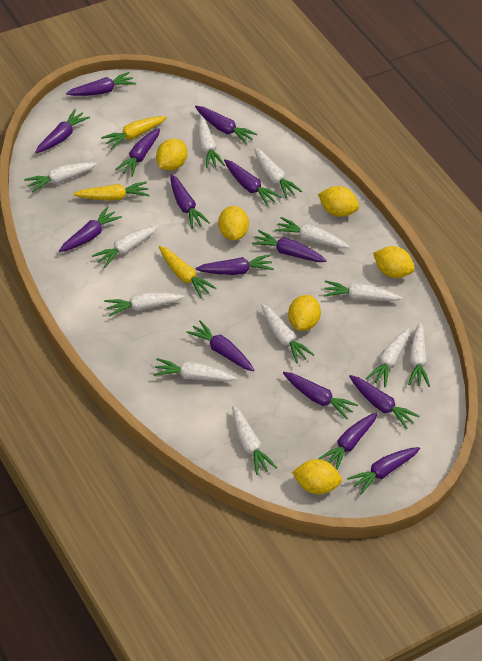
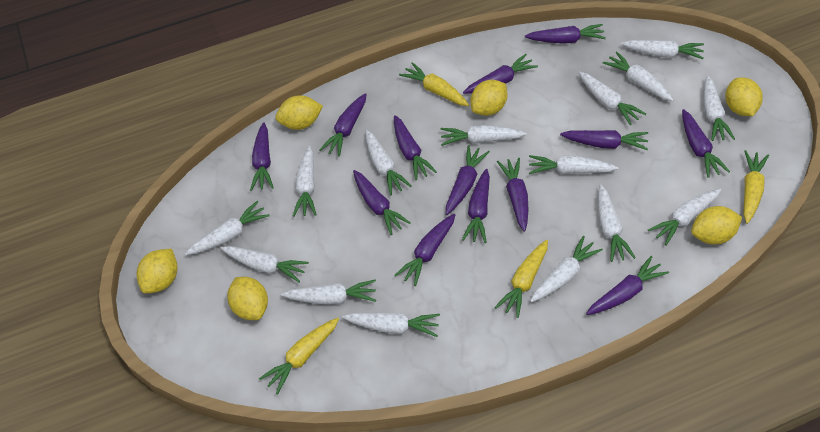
purple carrot: [35,109,90,153] [59,206,122,252] [66,72,136,96] [115,128,160,177] [170,174,210,229] [186,320,254,371] [195,106,258,145] [195,254,274,275] [224,159,281,206] [252,230,327,262] [283,372,358,419] [318,413,377,470] [347,447,420,494] [349,375,420,429] = 14 -> [250,122,274,191] [319,93,367,157] [353,170,411,235] [394,115,437,180] [395,214,455,286] [446,145,490,215] [462,169,490,243] [463,54,538,94] [497,158,529,231] [525,24,606,44] [560,130,648,150] [586,256,669,315] [682,109,730,178] = 13
white carrot: [24,162,97,193] [92,226,159,268] [104,292,185,317] [154,358,237,381] [198,116,225,168] [233,406,277,475] [254,148,302,199] [262,304,314,364] [275,217,350,248] [324,280,402,301] [366,328,410,387] [408,323,430,387] = 12 -> [185,201,270,255] [221,246,309,282] [281,279,376,305] [293,146,317,217] [342,313,440,337] [366,130,412,195] [440,125,527,146] [529,155,618,174] [530,236,603,302] [579,72,646,125] [598,185,636,262] [603,51,674,101] [621,40,704,59] [648,189,721,246] [704,76,735,141] = 15
yellow carrot: [73,181,150,201] [101,116,167,149] [159,246,217,298] = 3 -> [259,318,339,394] [399,62,469,106] [495,240,548,318] [743,150,769,224] = 4

